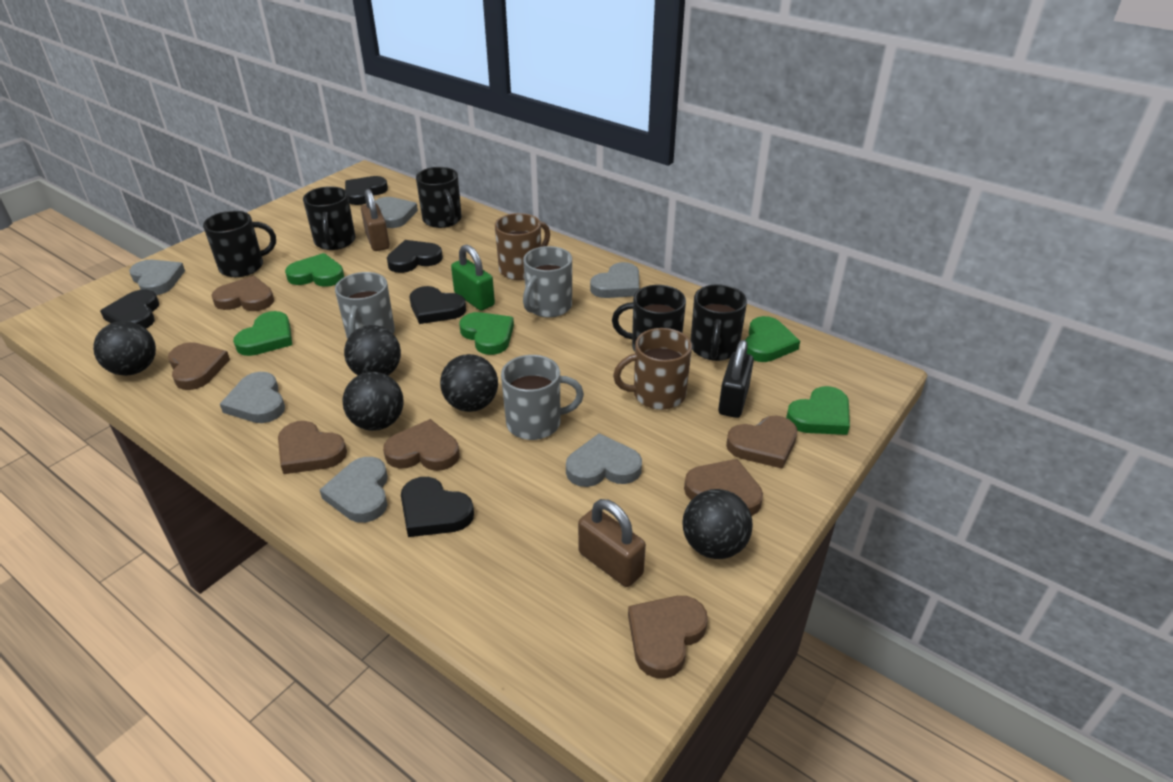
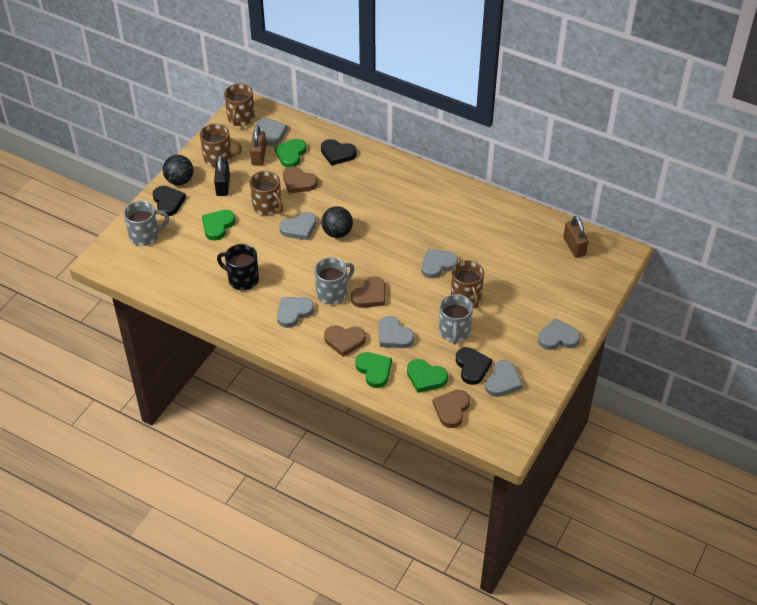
black ball: [93,321,156,376] [343,372,403,431] [344,325,401,376] [440,354,498,412] [682,489,753,559] = 5 -> [163,155,193,185] [321,206,353,238] = 2
black heart: [100,290,159,329] [345,176,388,205] [387,240,443,273] [401,477,474,537] [410,286,466,324] = 5 -> [153,186,186,216] [321,139,357,166] [456,347,492,385] = 3
black mug: [203,211,276,277] [303,186,356,250] [416,167,462,228] [612,285,686,351] [691,284,747,361] = 5 -> [217,244,259,290] = 1
brown heart: [168,342,230,390] [211,276,274,311] [278,421,347,474] [383,419,459,471] [628,596,708,679] [684,459,763,516] [726,416,797,469] = 7 -> [283,166,318,193] [324,325,366,357] [351,276,385,308] [433,390,470,428] = 4
brown mug: [495,213,550,280] [613,328,692,410] = 2 -> [200,123,242,167] [224,83,255,126] [250,171,283,215] [451,260,484,309] = 4
green heart: [233,311,292,356] [285,253,344,287] [459,312,514,355] [746,316,800,362] [786,386,850,435] = 5 -> [202,210,235,241] [274,139,306,168] [355,352,392,388] [407,359,448,393] = 4
green padlock: [451,244,495,311] = 1 -> none = 0
grey heart: [129,260,185,295] [220,372,285,423] [320,457,388,523] [375,197,418,228] [566,433,642,487] [590,262,639,298] = 6 -> [256,118,288,146] [277,297,314,328] [279,212,317,240] [378,316,414,348] [421,249,458,278] [485,360,523,397] [538,319,580,350] = 7

